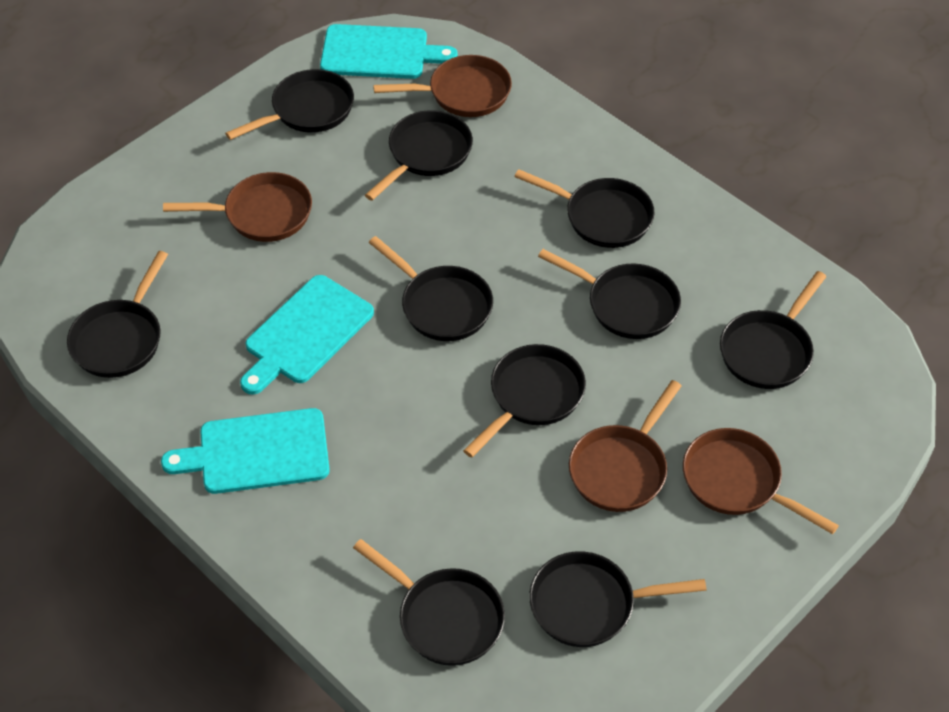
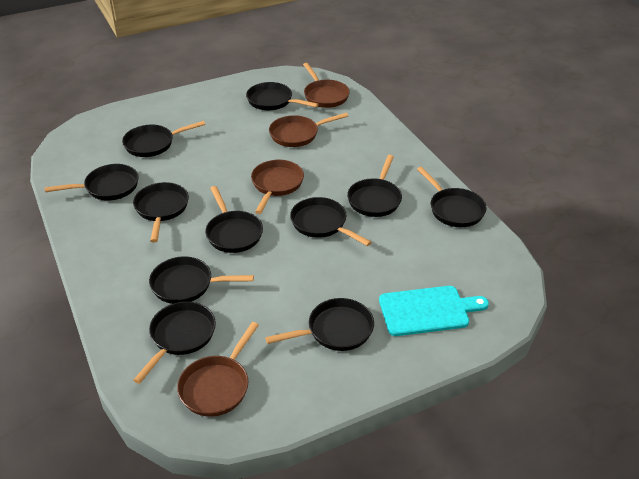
black pan: [67,251,168,378] [225,69,354,140] [353,539,505,666] [365,110,473,201] [368,236,493,341] [463,344,586,458] [514,169,655,248] [529,551,707,647] [538,249,681,339] [720,271,826,389] = 10 -> [45,164,139,201] [122,121,205,157] [133,182,189,242] [133,302,216,384] [149,256,254,304] [205,186,263,253] [246,82,319,110] [265,298,374,351] [290,197,372,246] [347,155,402,217] [417,167,487,227] = 11
turquoise cutting board: [161,408,330,494] [240,275,374,394] [320,24,458,79] = 3 -> [379,286,489,336] = 1

